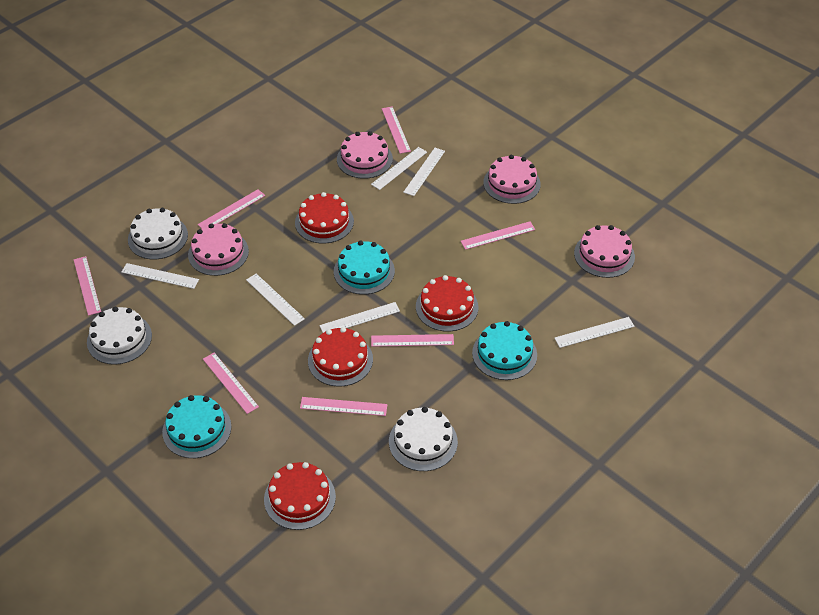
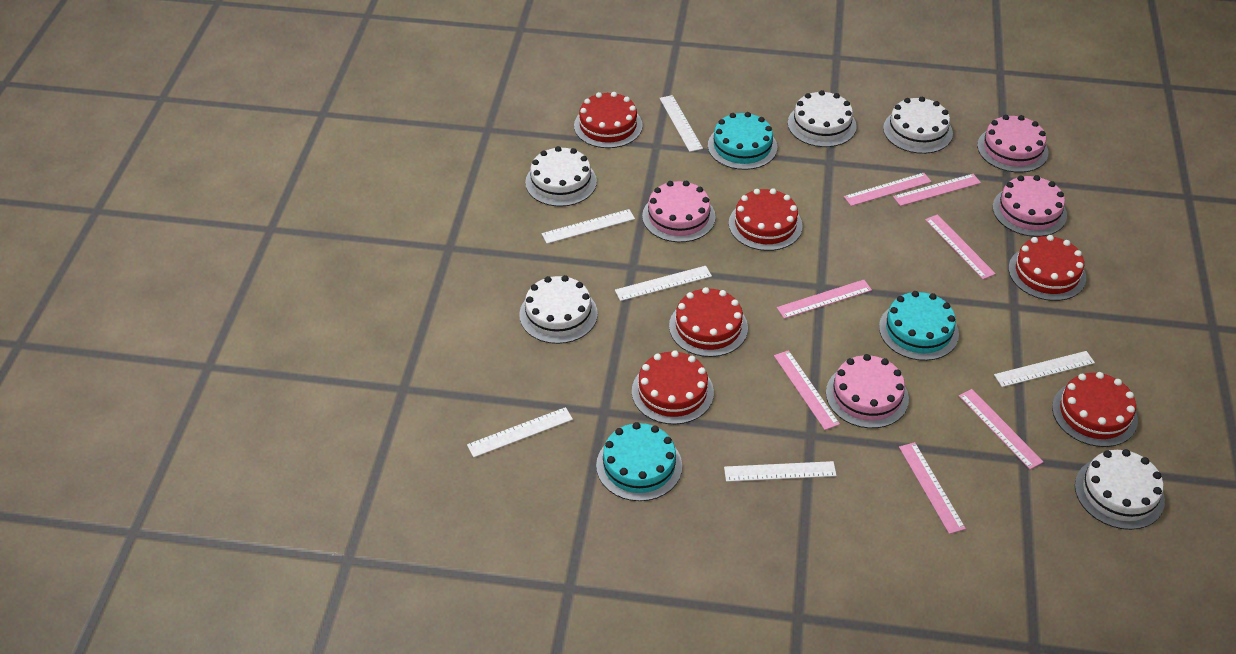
red cake: [264,462,336,530] [295,192,354,244] [308,327,373,387] [416,275,478,332] = 4 -> [574,92,643,148] [632,350,714,424] [669,287,748,357] [729,188,803,251] [1009,235,1086,301] [1052,372,1138,447] = 6
white cake: [87,307,152,365] [128,208,188,259] [389,407,458,471] = 3 -> [519,275,598,344] [525,146,597,207] [788,90,857,147] [883,97,953,154] [1075,449,1165,530] = 5

